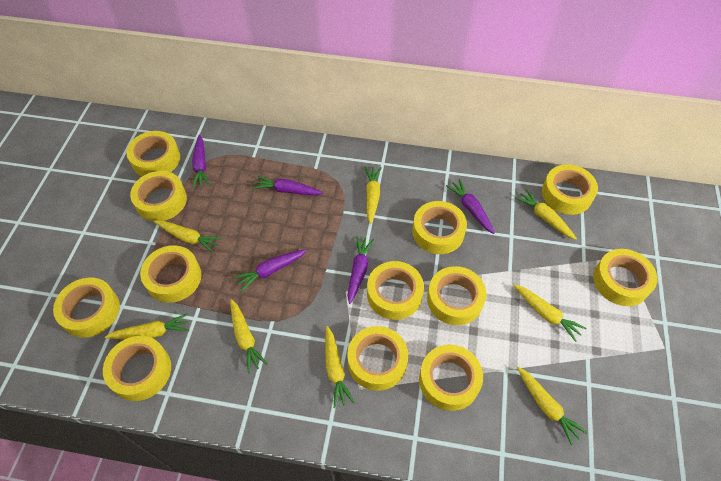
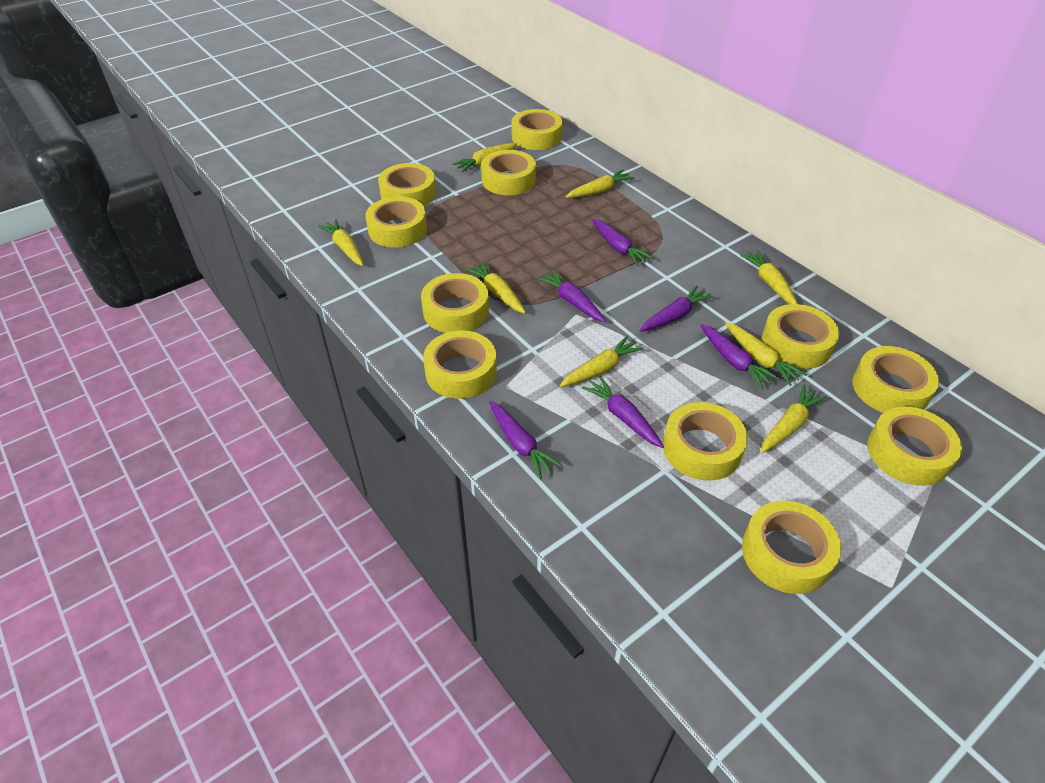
purple carrot: [192,135,209,188] [234,249,307,291] [253,175,323,195] [348,236,374,304] [446,179,495,234] = 5 -> [489,401,563,479] [536,269,606,322] [582,376,664,448] [592,219,653,266] [640,285,713,332] [700,324,780,389] = 6
yellow tape: [53,278,120,338] [103,336,171,401] [126,131,180,176] [130,171,187,221] [140,245,201,303] [347,326,408,391] [367,261,424,320] [412,201,467,254] [419,344,483,411] [427,266,486,325] [542,164,598,215] [593,249,657,306] = 12 -> [366,196,427,248] [378,163,436,206] [421,273,489,333] [423,330,497,399] [481,150,536,195] [511,109,562,150] [663,402,748,481] [742,501,841,594] [761,304,839,369] [852,346,939,413] [867,407,962,486] = 11

